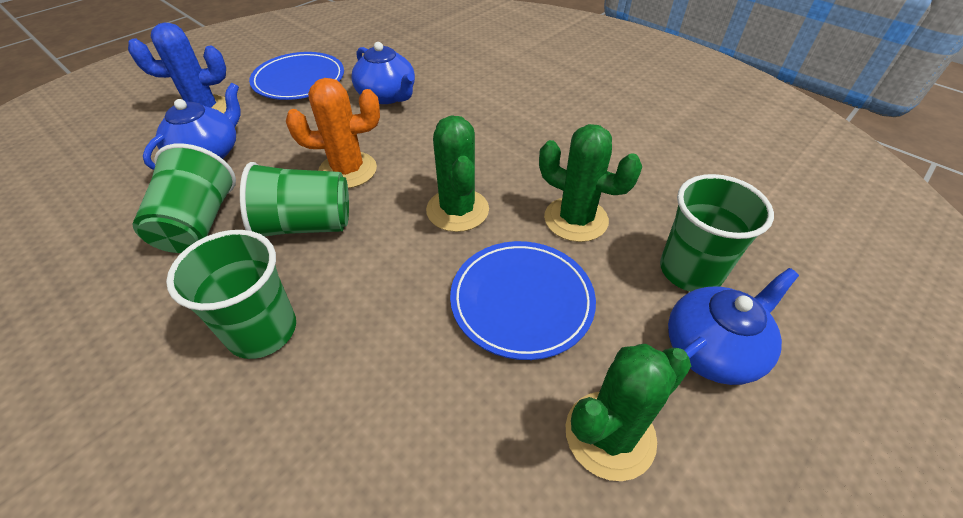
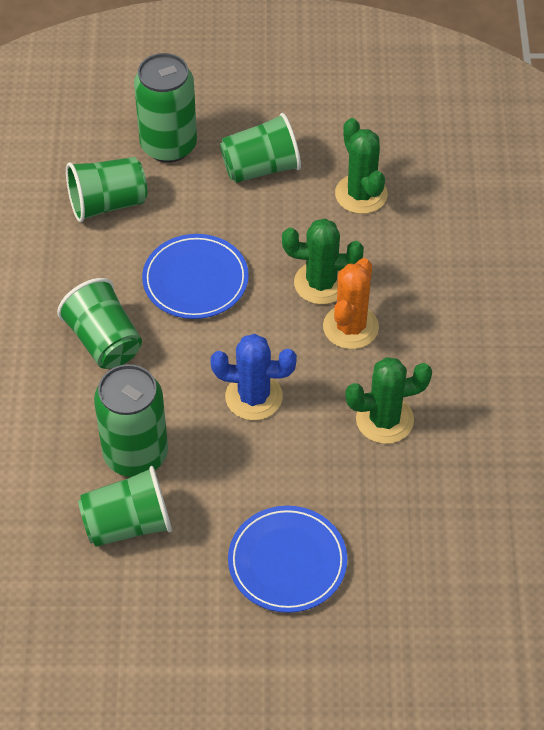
blue teapot: [143,83,241,170] [351,42,415,104] [668,268,799,385] = 3 -> none = 0
green can: none = 0 -> [94,364,168,477] [134,53,197,163] = 2

